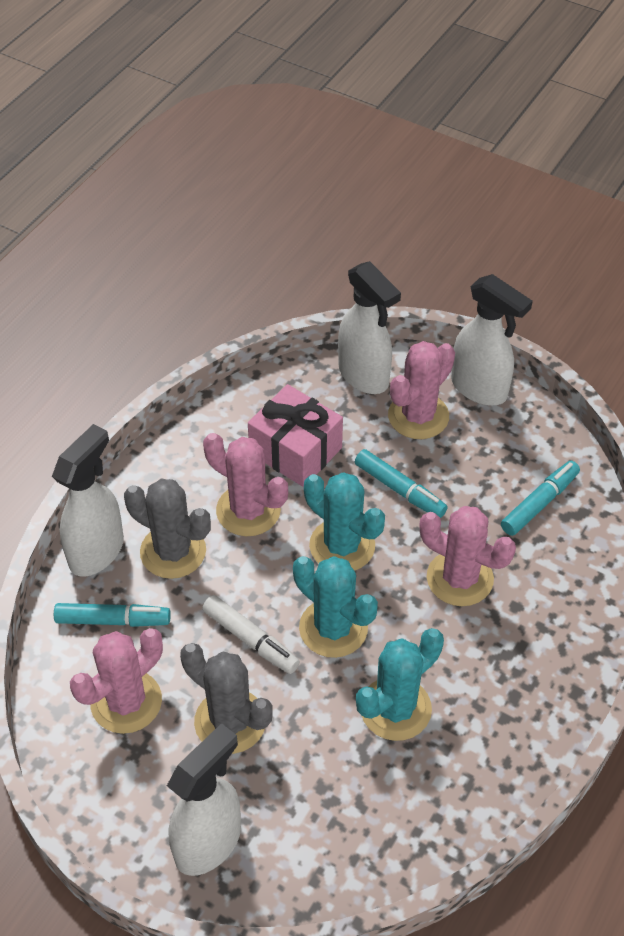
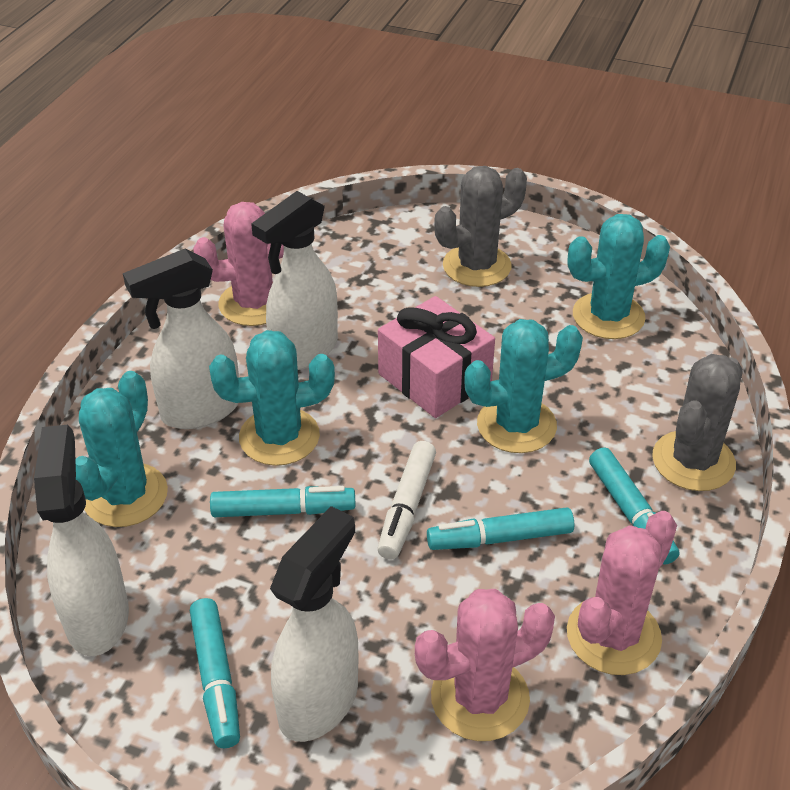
pink cactus: [70,628,163,734] [203,433,288,536] [388,341,455,439] [420,506,516,606] = 4 -> [193,202,284,326] [415,589,555,741] [567,511,677,675] = 3
turquoise cactus: [293,556,378,658] [304,472,385,571] [356,628,444,741] = 3 -> [75,371,168,527] [209,330,335,466] [464,319,583,453] [567,214,670,339] = 4
turquoise marker: [54,603,171,627] [355,449,448,518] [501,461,580,536] = 3 -> [190,598,240,748] [210,486,356,517] [427,507,575,550] [589,447,679,565] = 4

